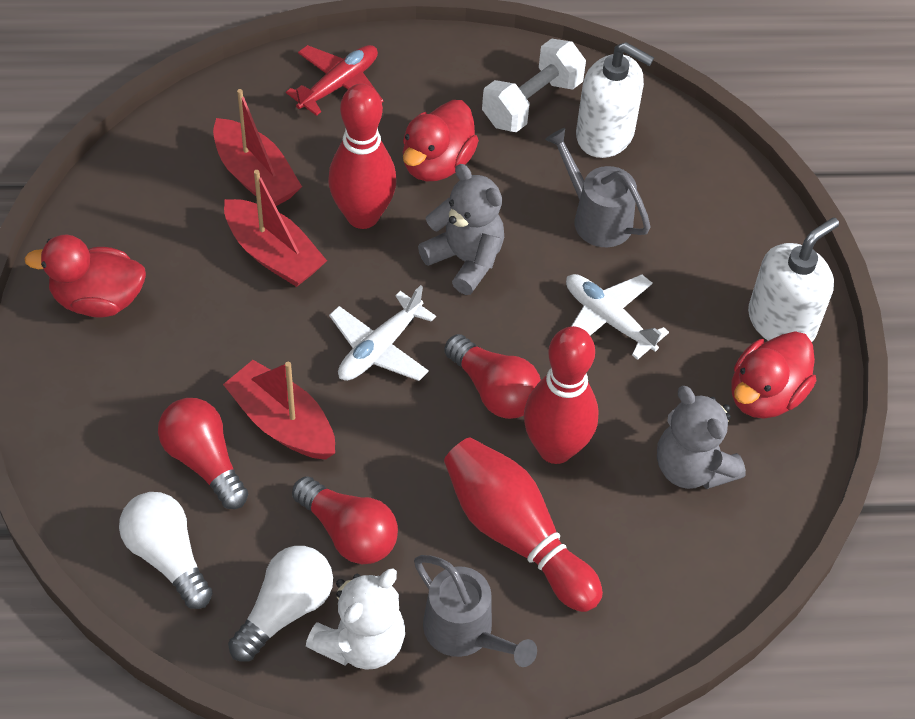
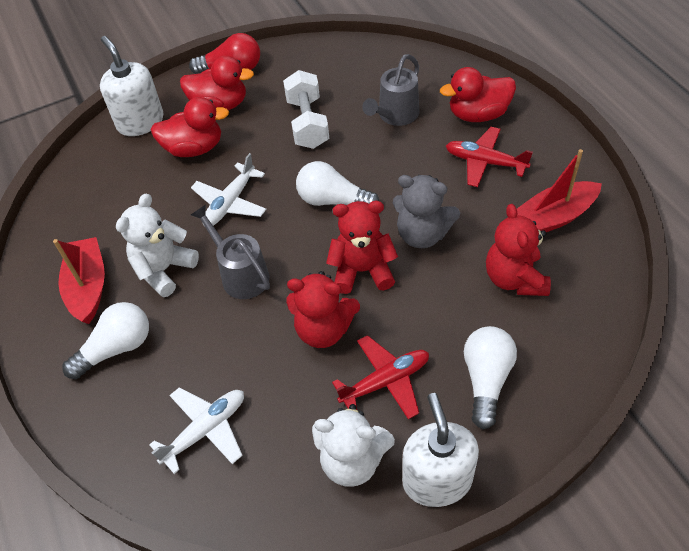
grey teddy bear: [418,164,504,295] [657,386,746,489] = 2 -> [393,175,460,248] = 1
red boat: [213,89,302,206] [223,360,335,460] [224,170,327,287] = 3 -> [53,237,105,324] [517,149,602,232] = 2
red bowling pin: [328,84,397,229] [444,437,603,612] [524,326,599,464] = 3 -> none = 0
red light bulb: [158,398,248,509] [292,476,398,564] [444,334,541,419] = 3 -> [189,33,260,74] = 1
red plane: [286,45,383,116] = 1 -> [332,335,429,419] [446,127,533,187] = 2
red teddy bear: none = 0 -> [286,271,360,348] [326,201,398,294] [486,204,551,296] = 3
white light bulb: [119,492,213,609] [228,546,333,662] = 2 -> [62,302,149,379] [296,161,380,206] [464,326,517,429] = 3
white teddy bear: [306,568,405,670] = 1 -> [116,194,199,297] [312,404,395,487] = 2

